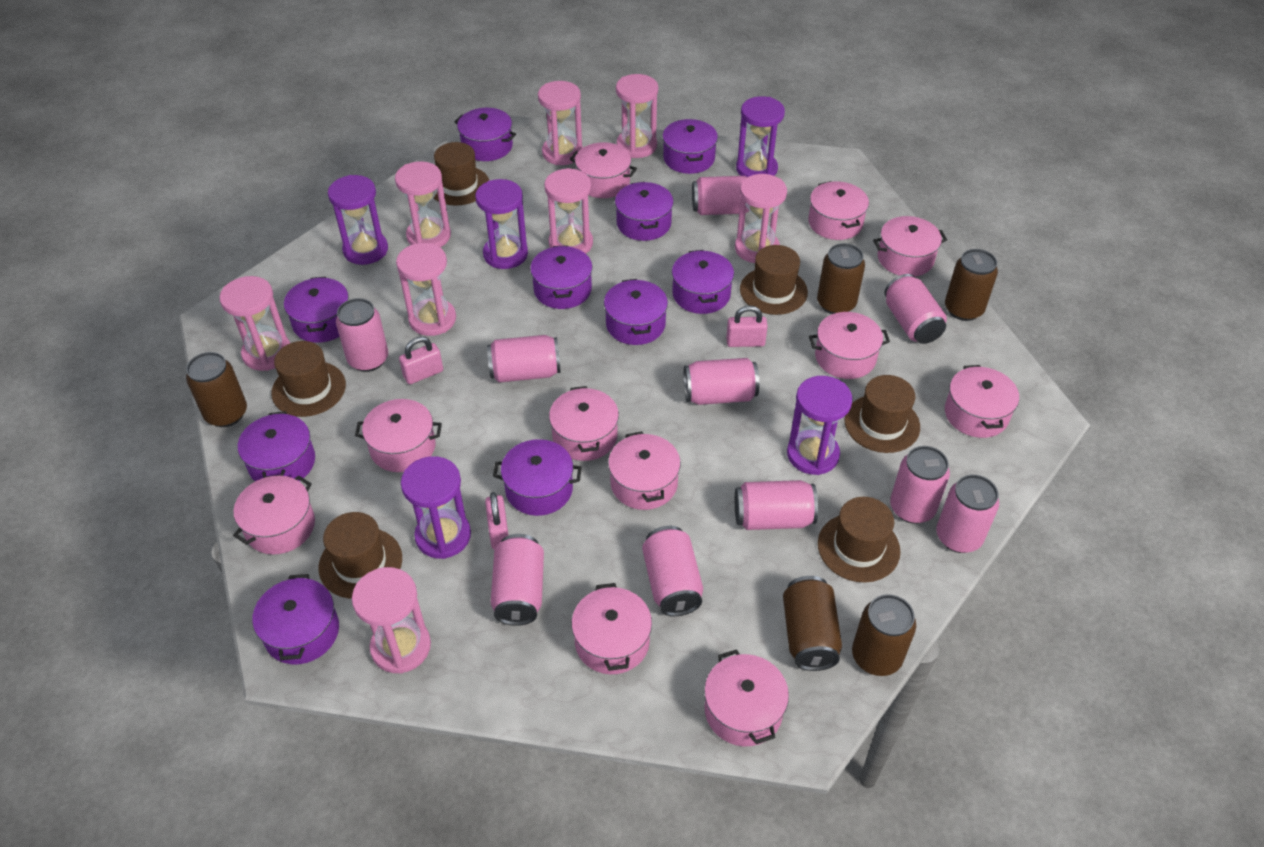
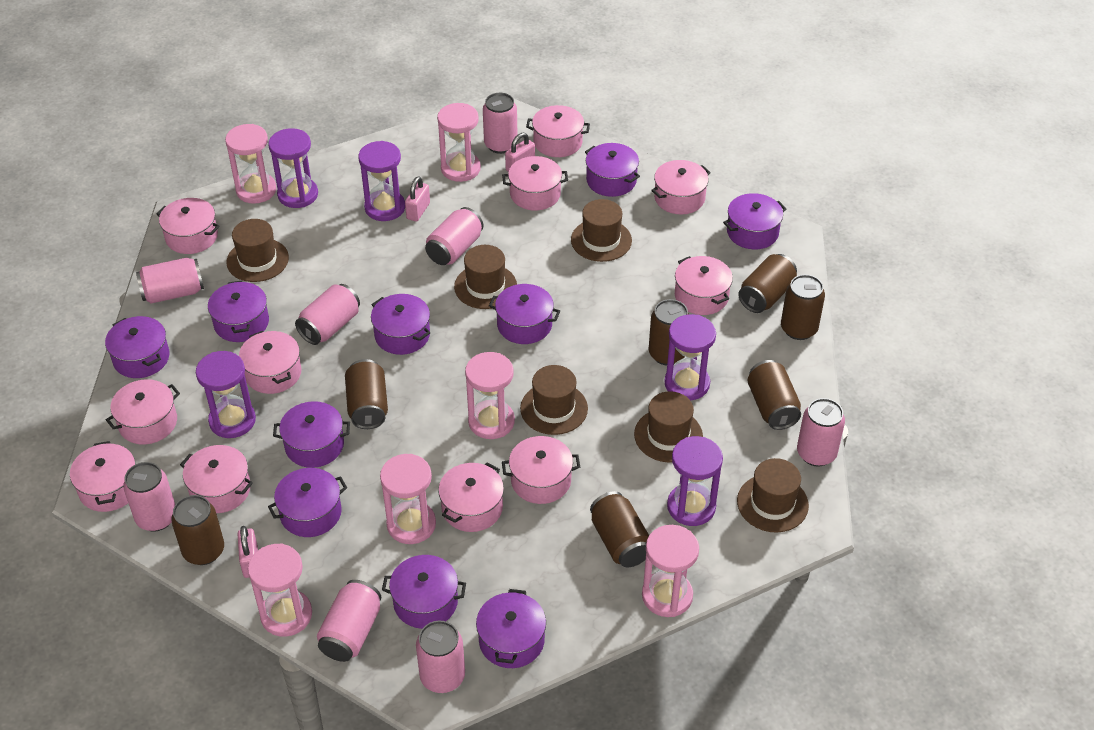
brown can: [186,352,247,427] [783,576,842,671] [817,243,865,314] [852,594,916,676] [945,249,998,321] = 5 -> [171,495,224,565] [345,359,388,429] [590,491,649,567] [649,299,689,365] [738,254,797,313] [747,360,801,430] [781,274,825,340] = 7
pink can: [336,298,388,372] [487,335,561,383] [491,534,544,626] [642,526,703,616] [684,358,759,405] [692,176,749,215] [735,480,818,530] [885,274,947,344] [890,446,950,524] [936,475,999,553] = 10 -> [123,462,175,532] [136,258,204,304] [295,284,360,345] [317,580,381,662] [416,621,465,693] [425,207,484,265] [483,93,518,154] [797,398,845,467] = 8
pink hourglass: [219,276,290,371] [352,567,431,674] [395,161,451,247] [396,243,456,336] [538,81,583,165] [544,168,593,254] [616,74,658,158] [735,174,787,263] = 8 -> [225,124,276,204] [248,543,312,637] [380,454,436,544] [437,103,481,182] [465,352,515,439] [642,525,699,617] = 6

